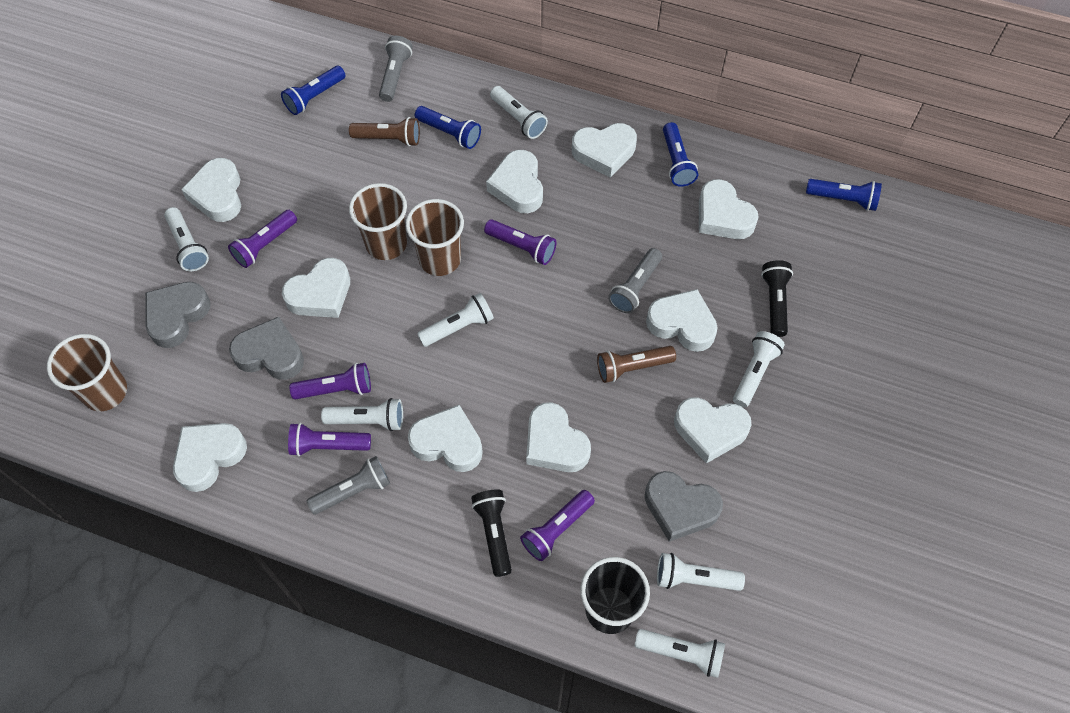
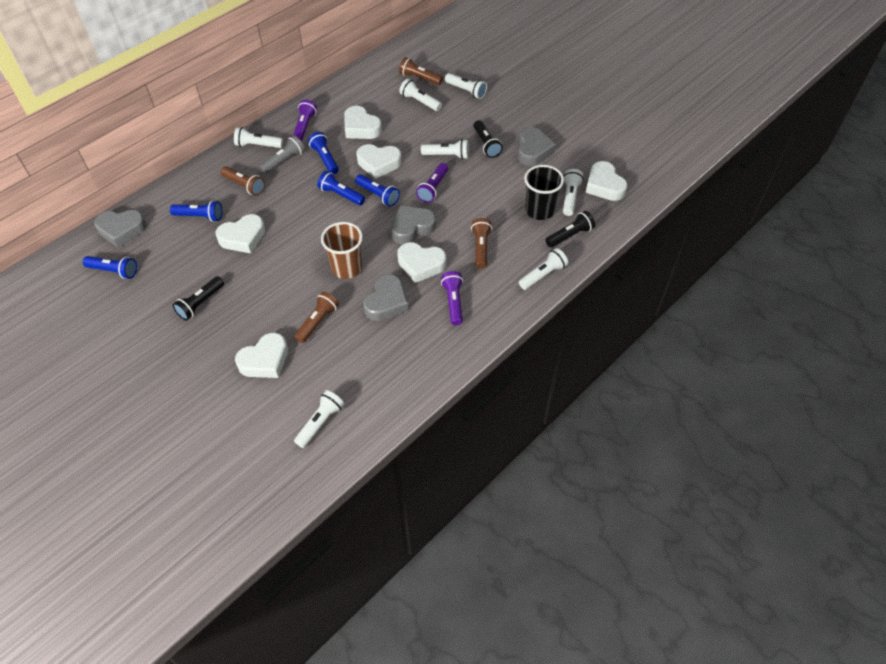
black flashlight: [471,489,512,577] [761,260,793,337] = 2 -> [173,276,224,320] [473,120,503,158] [545,211,595,247] = 3
blue flashlight: [281,66,345,115] [415,106,481,149] [663,122,698,187] [806,179,882,211] = 4 -> [83,256,137,279] [170,200,223,222] [308,132,339,174] [317,171,365,205] [355,174,400,207] = 5
brown cup: [47,334,127,411] [349,183,407,260] [405,199,464,276] = 3 -> [321,222,363,279] = 1
brown flashlight: [349,117,420,146] [597,346,676,383] = 2 -> [220,166,265,196] [294,291,339,343] [399,57,443,85] [471,218,492,269] = 4
grey flashlight: [306,456,390,515] [379,36,413,102] [608,248,662,313] = 3 -> [260,135,305,173] = 1
grey heart: [145,282,211,348] [229,317,304,380] [645,471,723,542] = 3 -> [94,210,147,248] [363,274,409,321] [391,206,436,244] [518,127,556,166] = 4
purple flashlight: [228,210,297,268] [288,423,371,456] [290,363,371,400] [484,219,556,265] [520,490,595,561] = 5 -> [293,100,317,141] [416,163,448,203] [441,271,463,325] = 3
white heart: [173,423,247,492] [181,158,241,222] [282,258,350,318] [408,405,483,472] [486,150,543,213] [526,402,591,472] [572,123,637,178] [646,289,718,352] [674,397,751,464] [699,179,759,239] = 10 -> [215,214,265,253] [235,333,288,378] [344,106,382,139] [357,144,402,179] [397,242,446,283] [586,161,627,201] = 6

